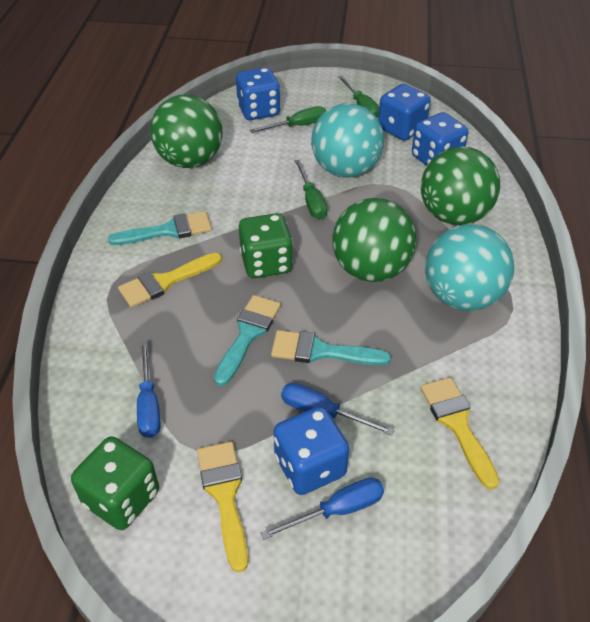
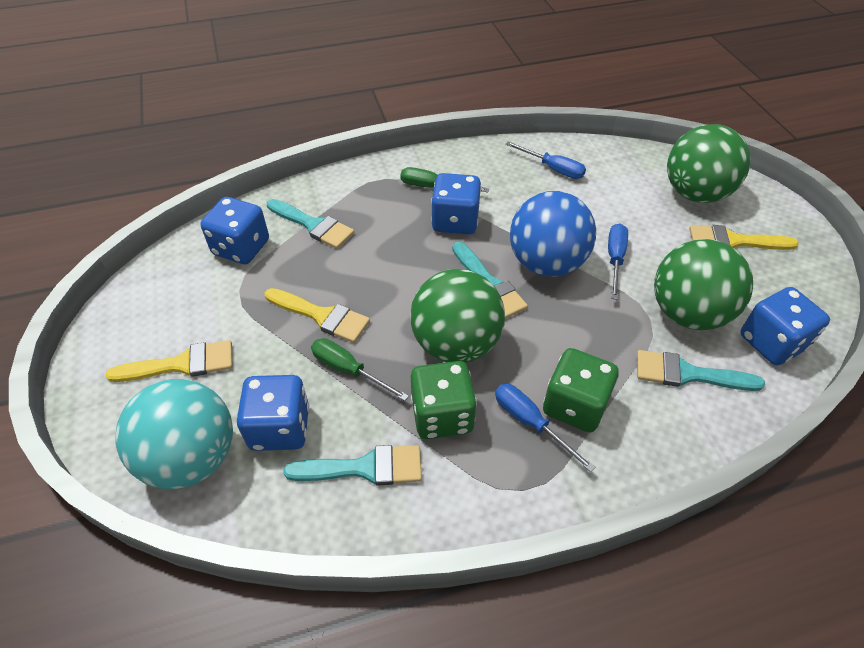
blue ball: none = 0 -> [510,191,596,276] = 1
green screwdriver: [250,106,326,133] [295,160,327,219] [338,76,379,118] = 3 -> [311,338,409,401] [400,167,489,193] = 2
turquoise ball: [311,103,384,177] [425,224,514,311] = 2 -> [115,379,233,489] = 1
turquoise brush: [108,211,212,245] [214,295,281,386] [271,330,391,365] = 3 -> [267,199,354,249] [283,445,422,486] [452,242,528,319] [637,350,765,391] = 4

